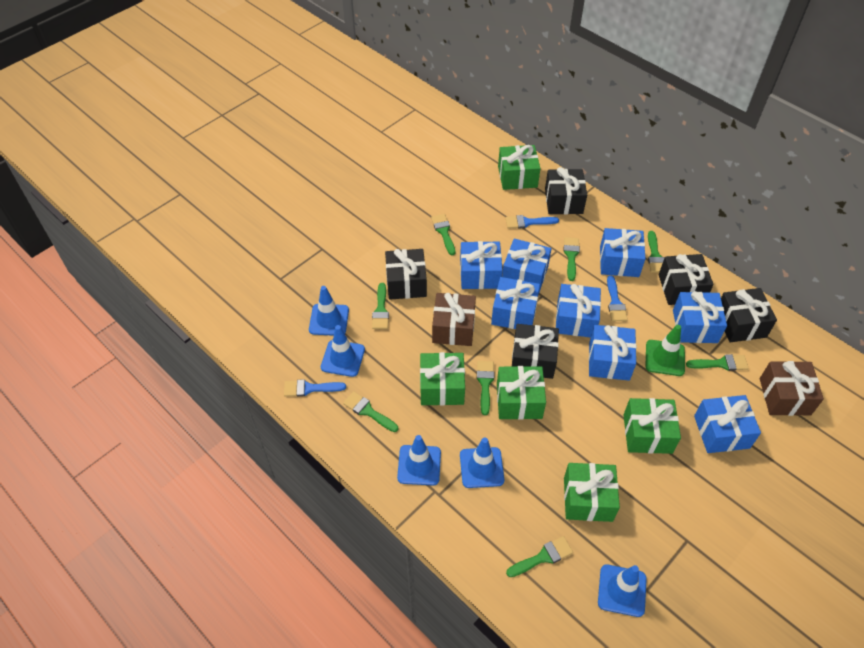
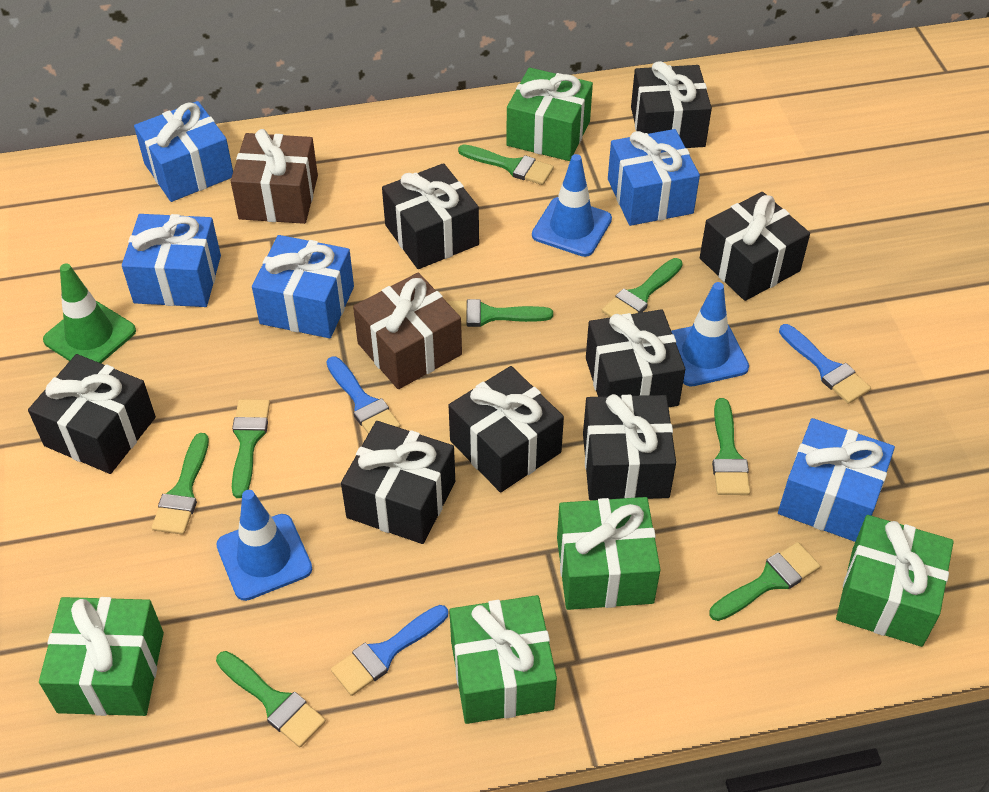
black gift: [385,249,427,300] [512,324,559,379] [545,167,587,214] [659,254,714,305] [721,288,777,342] = 5 -> [28,354,156,474] [341,421,455,544] [382,163,479,269] [448,366,564,493] [583,394,676,500] [586,309,685,407] [631,61,712,148] [700,192,810,301] = 8
blue gift: [460,241,503,289] [491,277,540,329] [502,239,552,292] [556,284,601,337] [589,325,636,381] [600,228,646,277] [673,291,727,343] [694,395,761,453] = 8 -> [122,214,221,307] [134,101,233,202] [252,235,354,338] [608,129,700,226] [778,418,895,542] = 5
blue traffic cone: [309,286,349,336] [321,325,365,377] [397,435,441,485] [460,437,504,488] [598,564,647,617] = 5 -> [216,490,312,601] [532,154,612,257] [671,282,749,386] = 3

